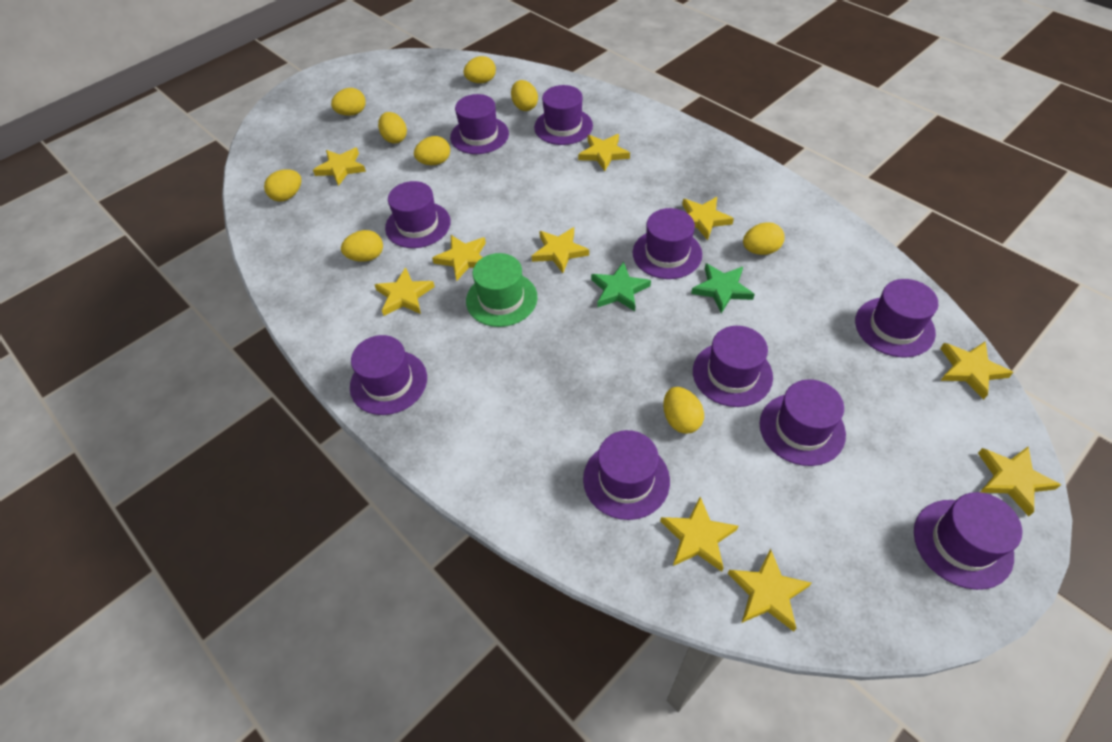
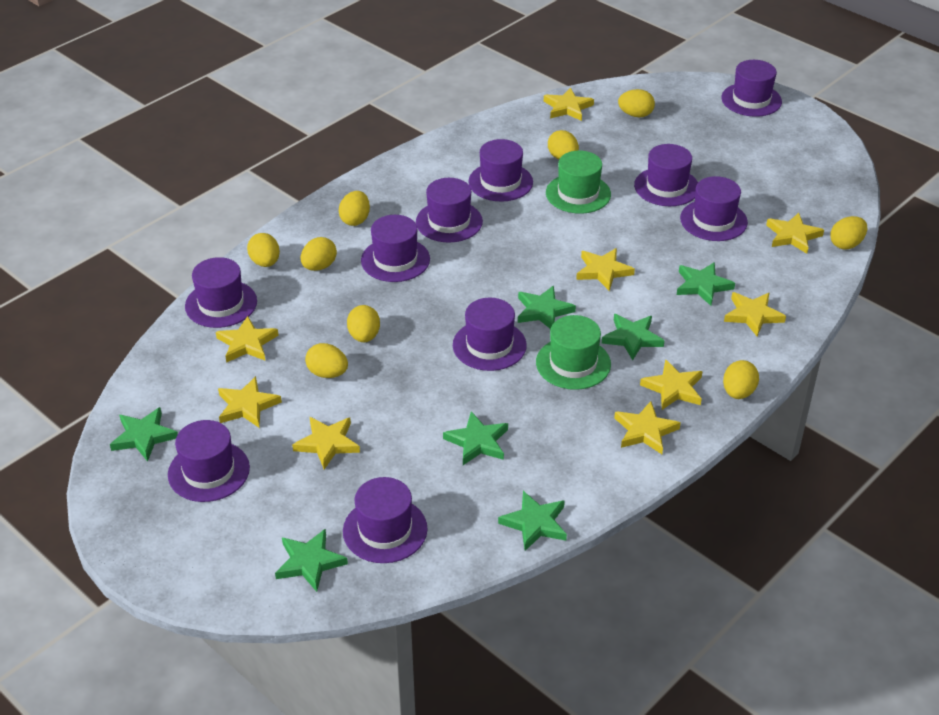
green hat: [466,253,537,327] = 1 -> [536,315,611,390] [546,150,611,214] = 2
green star: [591,262,651,311] [691,263,755,313] = 2 -> [110,407,178,462] [275,529,348,592] [443,411,508,465] [498,491,567,551] [518,286,576,329] [602,314,665,360] [677,262,735,306] = 7
yellow star: [313,148,366,186] [374,267,435,316] [432,235,486,281] [531,227,589,273] [578,134,630,172] [660,497,738,572] [682,197,734,240] [728,549,811,632] [940,342,1013,400] [978,447,1061,516] = 10 -> [216,316,279,363] [218,376,282,428] [292,417,360,469] [544,87,594,121] [576,248,635,291] [614,401,681,454] [640,359,703,410] [724,292,786,336] [766,213,824,254] = 9

